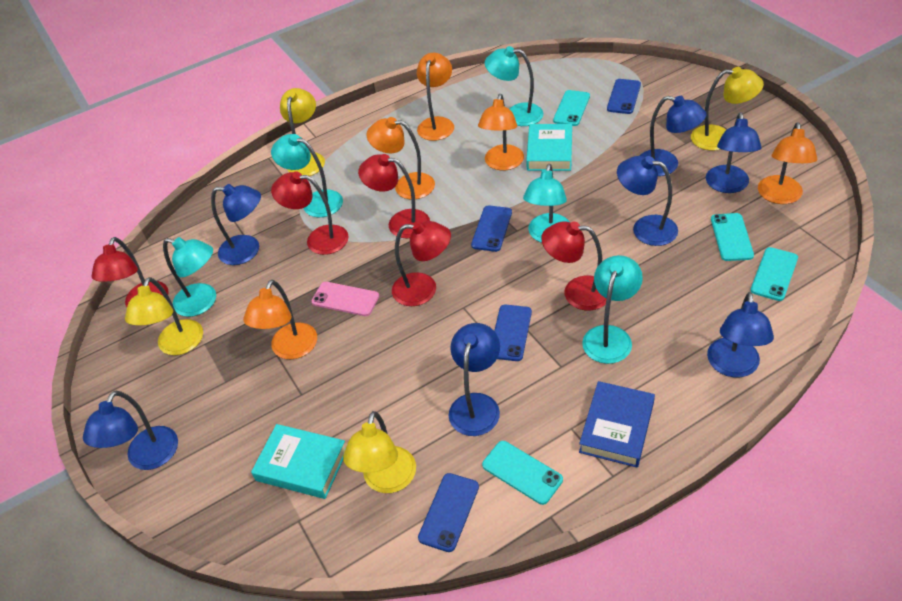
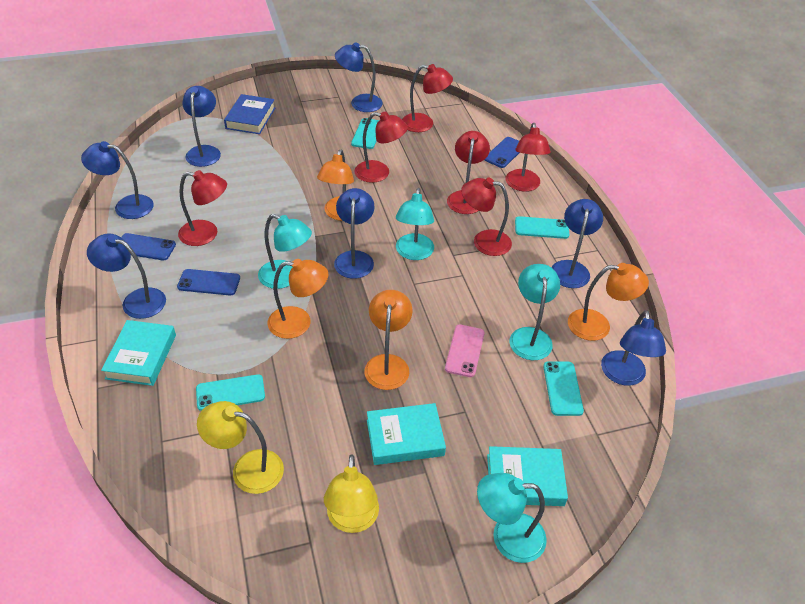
blue phone: [418,473,479,552] [471,205,512,252] [494,305,532,361] [607,79,641,114] = 4 -> [121,233,176,260] [177,269,240,296] [485,137,519,168] = 3
orange lamp: [243,280,317,359] [367,117,435,199] [417,53,454,141] [478,94,524,170] [758,122,817,204] = 5 -> [268,259,328,339] [317,150,354,221] [364,290,412,390] [568,263,649,341] = 4
red lamp: [92,237,169,307] [271,171,349,255] [358,154,430,238] [392,221,451,306] [541,221,606,310] = 5 -> [178,170,227,246] [354,112,408,183] [402,64,453,132] [447,131,490,214] [461,177,512,256] [505,123,551,192] = 6
turquoise book: [251,424,346,499] [526,124,572,171] = 2 -> [101,320,176,386] [367,403,446,465] [487,446,568,506] = 3
turquoise lamp: [163,237,216,317] [271,134,343,217] [485,46,543,126] [523,164,569,243] [582,255,643,364] = 5 -> [258,214,312,289] [396,188,434,260] [477,473,547,563] [509,264,560,360] = 4
yellow lamp: [125,277,203,355] [280,88,325,176] [343,411,416,493] [691,67,764,151] = 4 -> [197,401,284,494] [324,455,379,533] = 2

